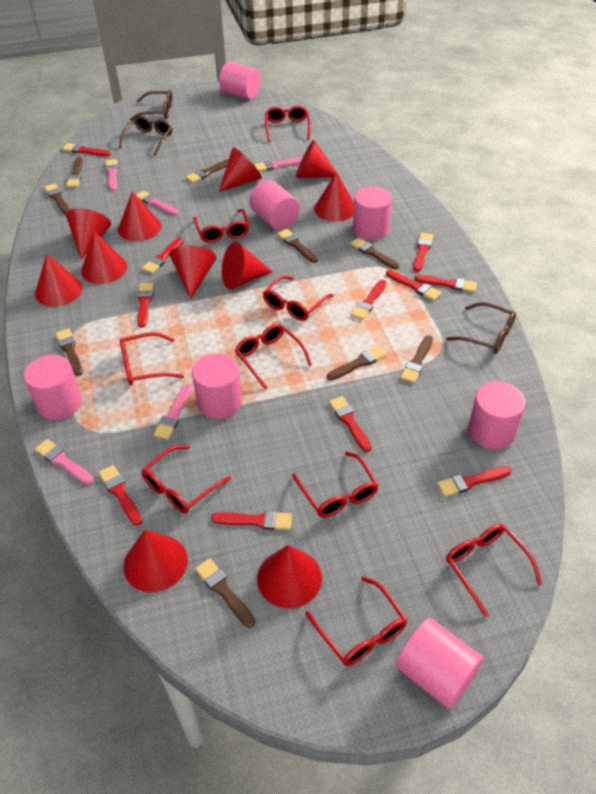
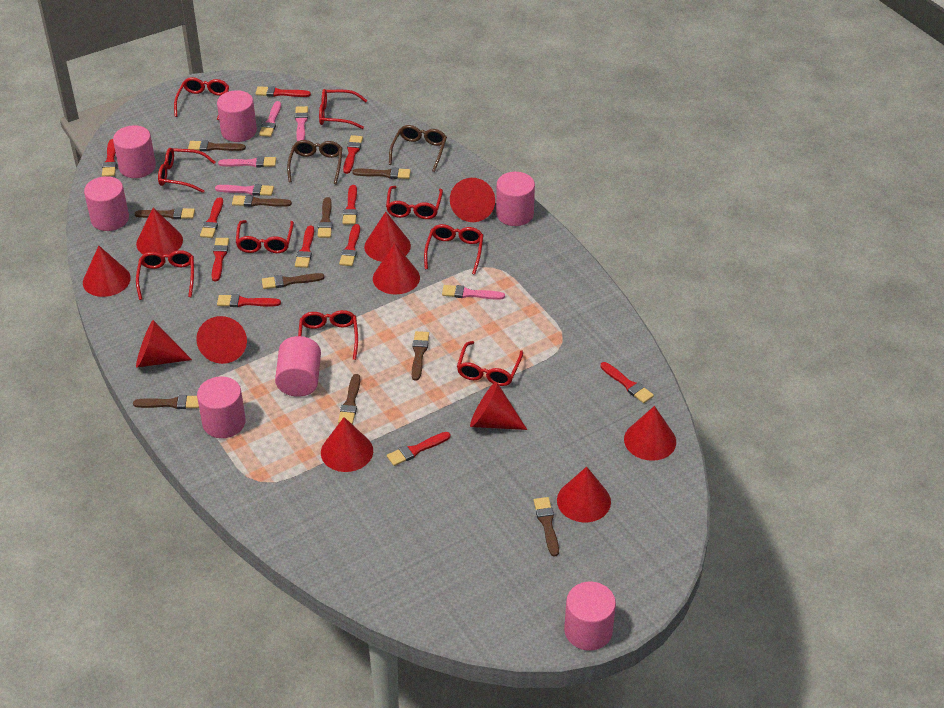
brown brush: [44,183,70,214] [56,328,83,376] [66,157,83,187] [186,159,229,183] [195,558,255,628] [277,229,318,263] [327,345,387,381] [350,237,399,269] [400,335,433,383] = 9 -> [133,395,199,409] [134,207,195,219] [188,140,246,151] [232,195,292,207] [262,273,324,289] [318,197,332,238] [338,374,361,424] [352,167,411,179] [412,331,429,381] [534,497,559,556] = 10
brown glasses: [119,116,173,155] [130,90,173,121] [446,302,516,354] = 3 -> [287,140,342,184] [389,125,447,172] = 2

